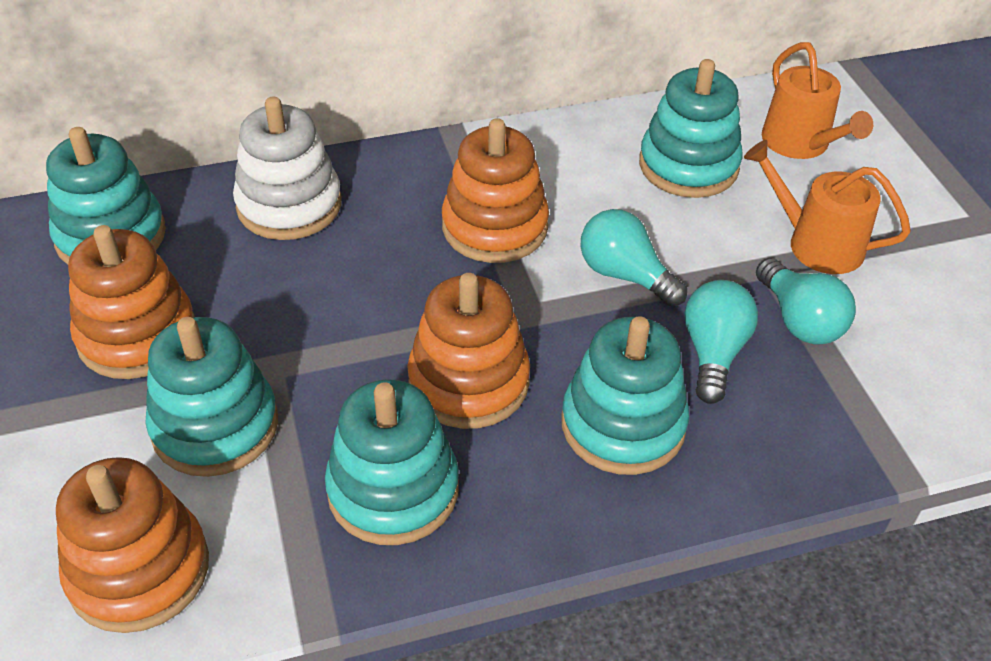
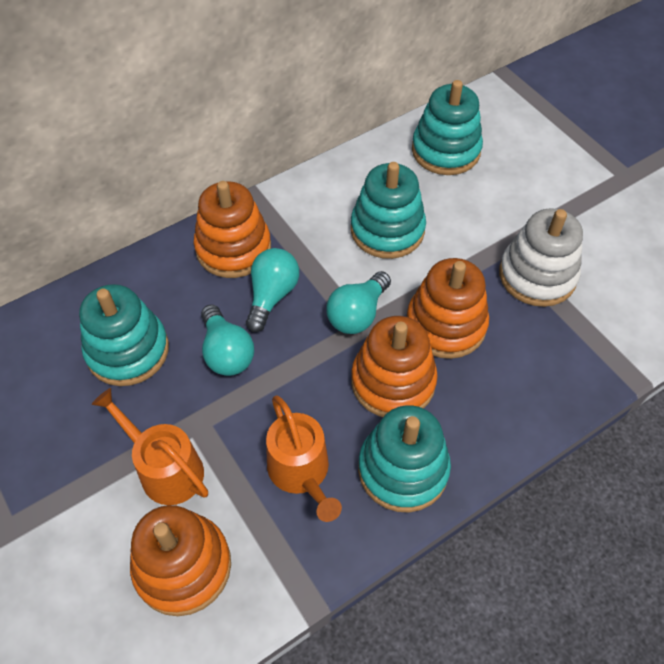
turquoise stacking toy: [46,127,166,265] [145,317,278,477] [325,379,459,545] [561,316,689,475] [639,59,743,198] = 5 -> [79,284,169,386] [351,162,426,259] [358,405,451,513] [412,80,483,175] = 4

